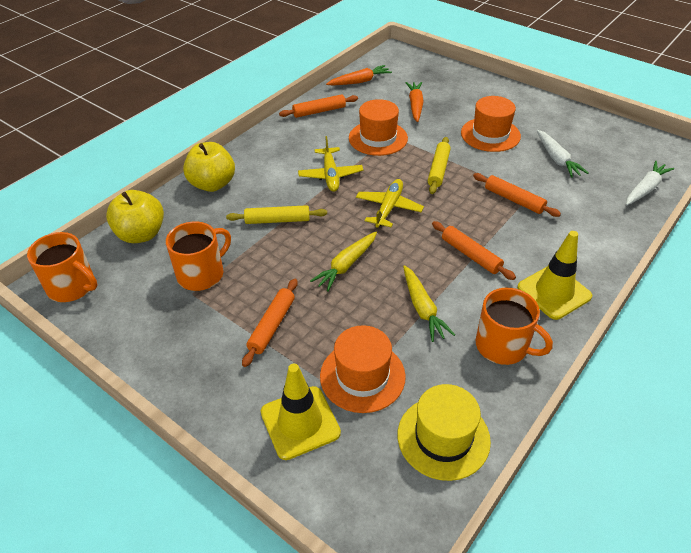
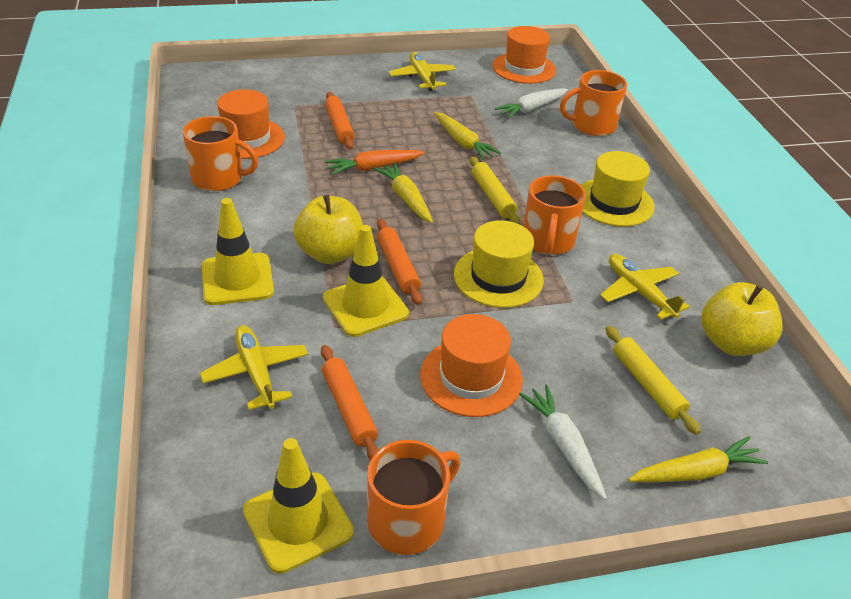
orange carrot: [326,65,392,86] [406,82,424,122] = 2 -> [325,150,425,175] = 1
orange mug: [27,232,97,302] [166,221,231,291] [476,288,553,365] = 3 -> [183,116,259,191] [367,440,461,555] [523,175,586,255] [560,70,627,136] = 4
orange rolling pin: [242,279,298,367] [279,94,358,118] [432,221,516,280] [473,173,561,217] = 4 -> [321,345,379,460] [325,92,355,150] [377,219,422,305] = 3
yellow carrot: [310,232,377,292] [403,265,455,342] = 2 -> [374,162,433,223] [434,112,501,160] [628,436,768,483] = 3
yellow hat: [397,384,491,481] = 1 -> [454,220,544,308] [581,151,655,227] = 2
yellow plane: [298,136,363,192] [356,179,424,228] = 2 -> [200,325,308,410] [389,52,456,91] [600,254,690,320] = 3
yellow traffic cone: [261,364,341,460] [517,231,592,320] = 2 -> [202,198,274,305] [243,438,354,574] [323,225,409,337] = 3

